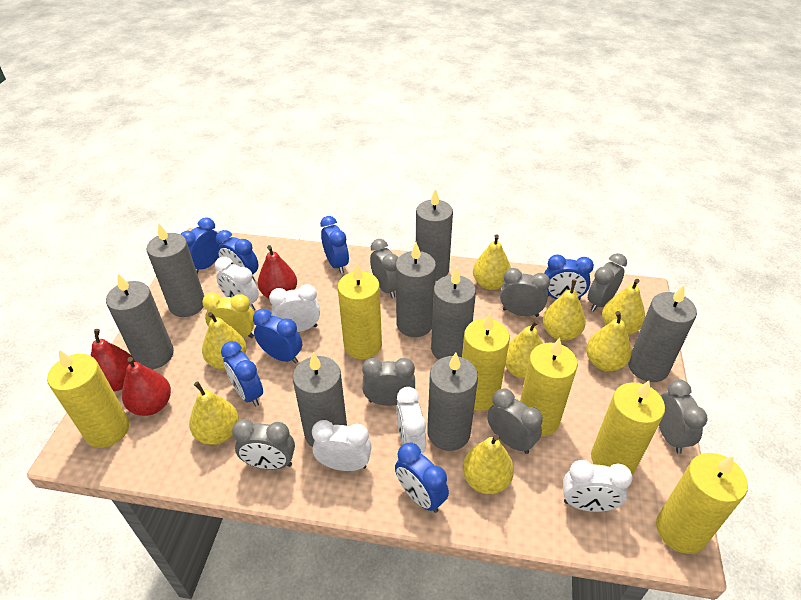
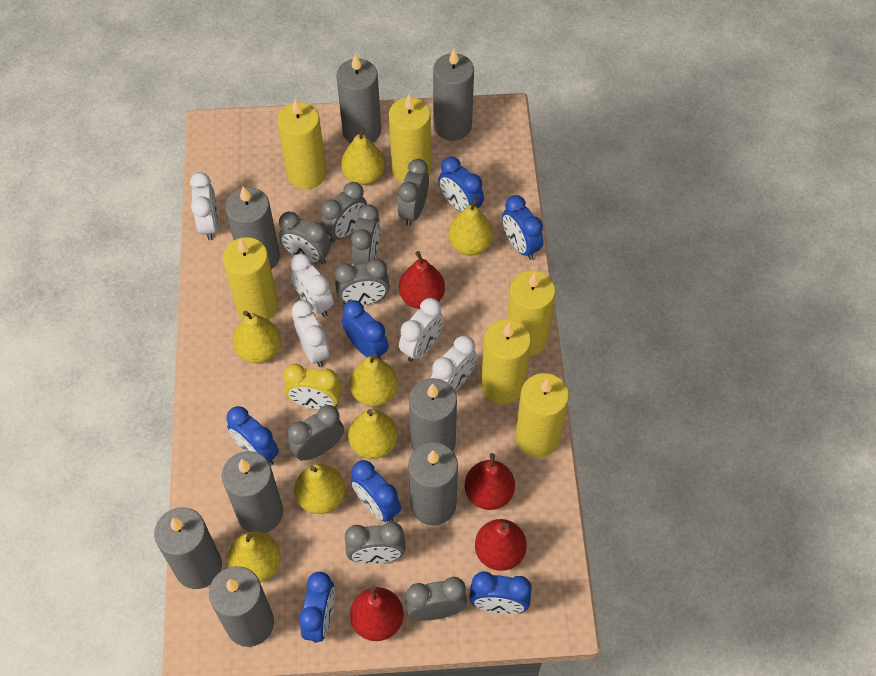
grey clock: [232,419,295,470] [362,358,415,406] [370,239,399,298] [487,388,543,454] [500,268,550,317] [588,253,627,311] [659,379,707,454] = 7 -> [279,212,331,265] [288,405,344,460] [320,182,367,243] [335,259,389,305] [345,522,406,564] [351,204,381,265] [398,159,429,226] [405,577,467,621] = 8
red pear: [90,329,135,391] [122,357,171,416] [258,245,297,298] = 3 -> [350,586,403,641] [399,251,445,309] [465,453,515,510] [475,519,527,571] = 4
yellow pear: [189,381,239,445] [202,312,247,370] [463,435,514,494] [473,235,511,290] [505,320,543,379] [543,280,586,341] [586,311,632,371] [602,279,645,335] = 8 -> [228,531,281,582] [233,311,281,363] [294,464,345,514] [341,128,385,185] [348,409,398,459] [350,354,398,406] [448,198,493,256] = 7

